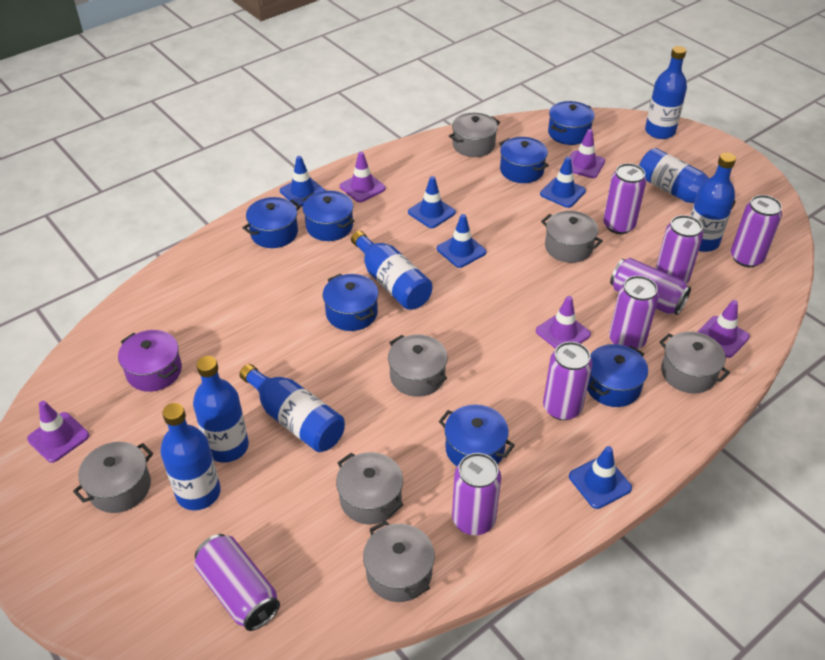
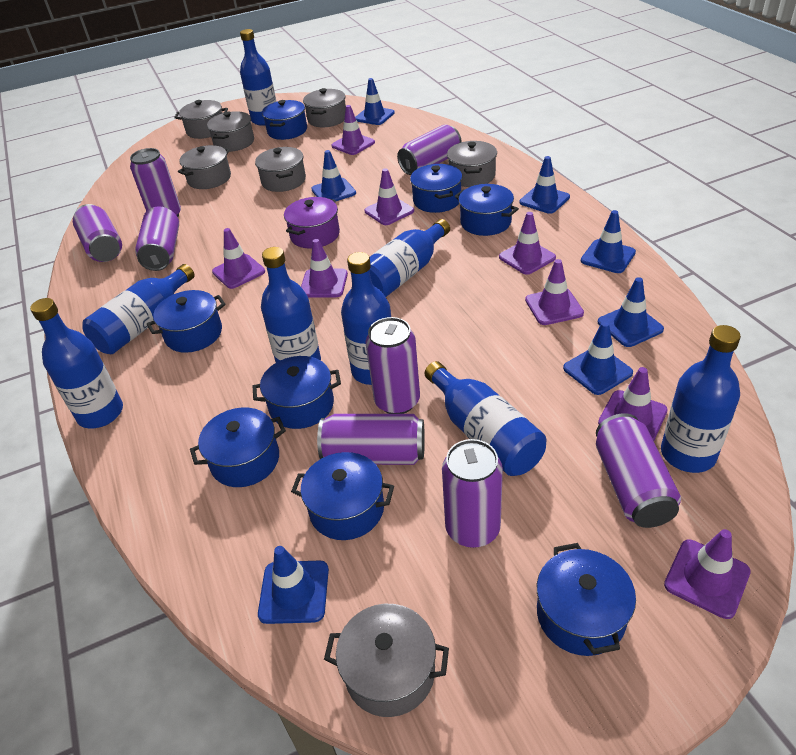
blue bottle: [160,403,221,510] [193,356,249,463] [239,364,345,452] [351,231,433,310] [639,148,736,210] [645,46,687,139] [690,152,736,252] = 7 -> [30,298,123,429] [82,264,195,354] [240,29,277,126] [261,247,321,363] [341,252,391,385] [370,219,450,297] [424,361,547,476] [661,325,741,473] = 8
blue pot: [243,197,301,248] [303,191,354,241] [323,274,379,331] [439,405,515,466] [499,137,549,183] [548,101,595,145] [587,344,648,407] = 7 -> [147,290,226,353] [190,408,286,487] [253,356,341,429] [262,100,307,140] [291,452,394,540] [410,164,462,213] [455,184,519,236] [537,543,636,656] = 8
blue traffic cone: [280,156,326,207] [408,176,456,228] [437,214,486,268] [540,157,586,208] [569,446,632,509] = 5 -> [258,546,329,624] [311,150,356,201] [355,78,395,125] [519,156,570,214] [563,322,633,395] [581,210,636,273] [598,277,664,347] = 7
purple traffic cone: [27,401,89,463] [340,152,386,202] [536,296,591,349] [569,129,605,178] [697,300,750,358] = 5 -> [212,228,265,289] [301,239,348,297] [331,105,375,155] [364,168,414,225] [499,212,556,275] [525,259,584,325] [598,367,668,441] [664,529,751,619] = 8

